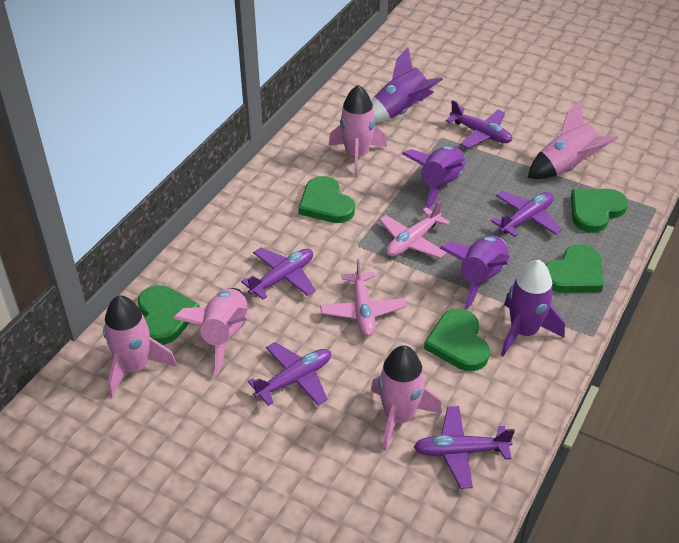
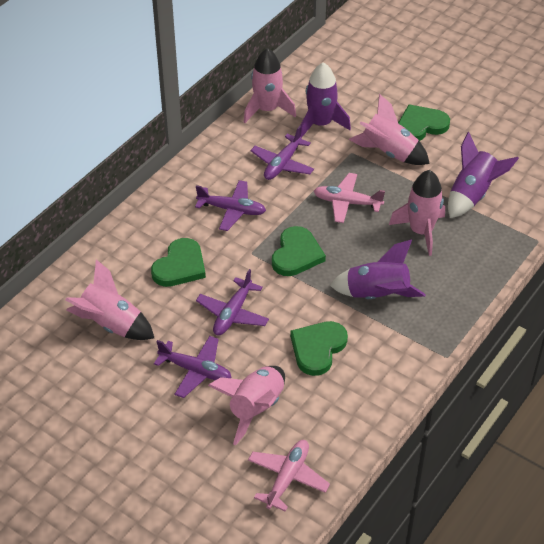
green heart: [138,285,199,345] [298,176,355,223] [424,309,490,371] [546,244,603,293] [571,189,628,233] = 5 -> [151,238,206,287] [272,226,326,276] [290,321,348,376] [398,104,450,141] = 4
purple plane: [241,247,316,300] [248,342,331,406] [414,406,515,489] [445,100,512,148] [491,191,562,237] = 5 -> [154,336,232,398] [195,180,266,231] [196,269,269,336] [250,126,314,180] = 4
purple rocket: [371,48,443,123] [402,146,466,209] [440,235,511,310] [501,260,565,357] = 4 -> [300,62,351,137] [330,240,426,299] [448,132,519,218] = 3

